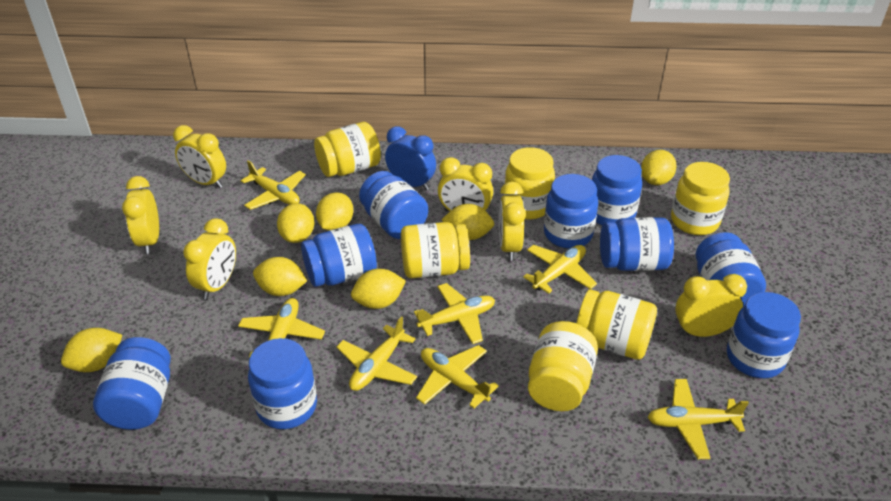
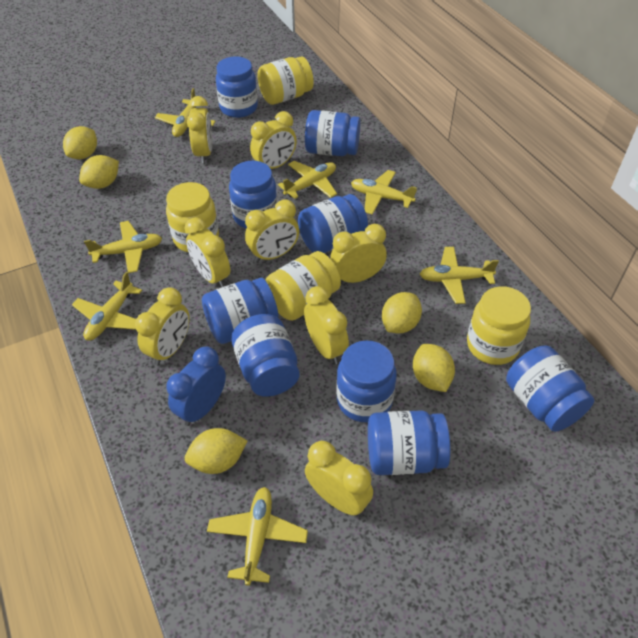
yellow clock: [122,176,159,254] [173,125,226,188] [183,218,236,300] [438,157,493,212] [499,181,526,261] [675,274,747,337] = 6 -> [135,287,190,366] [184,217,230,288] [187,96,212,164] [245,200,299,262] [250,111,297,169] [304,286,349,364] [305,441,373,516] [330,224,387,283] = 8
yellow jar: [314,122,381,177] [401,222,470,278] [504,147,555,219] [528,321,598,411] [576,289,657,360] [671,162,730,235] = 6 -> [166,182,219,252] [257,56,314,105] [265,251,341,321] [467,286,531,365] = 4
yellow lemon: [61,328,122,372] [253,257,307,296] [277,203,314,243] [316,192,353,231] [351,269,406,309] [442,204,494,240] [641,150,677,185] = 7 -> [63,126,97,159] [79,155,119,189] [185,428,247,474] [382,292,422,333] [413,344,455,392] = 5

